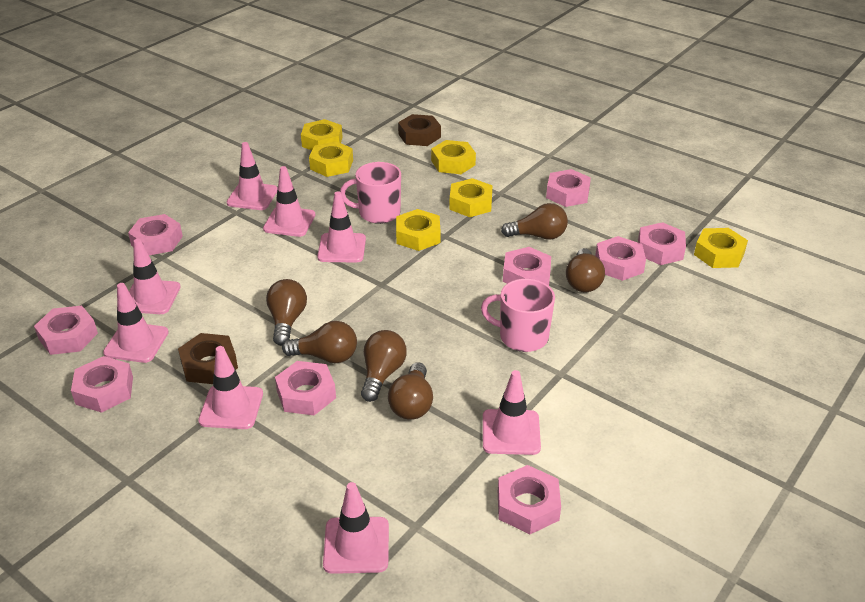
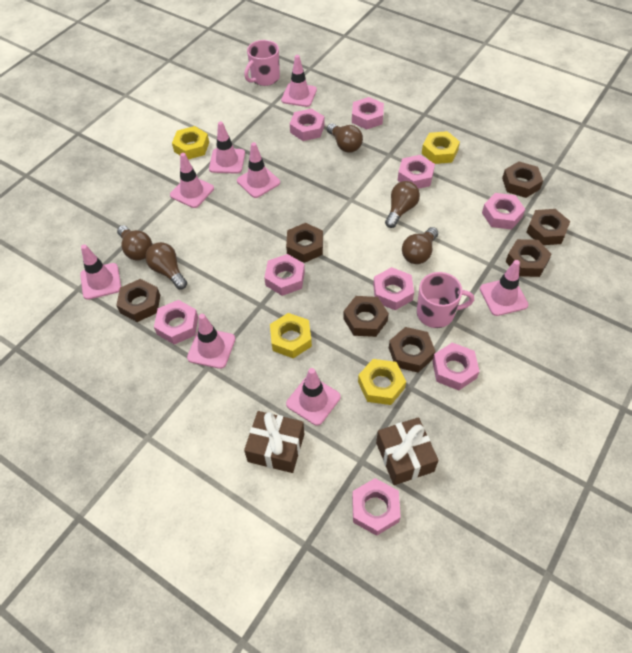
brown gift: none = 0 -> [244,411,304,473] [376,417,439,485] = 2
brown light bulb: [266,279,307,346] [282,321,357,363] [361,330,407,402] [388,362,433,420] [501,203,568,240] [566,248,605,292] = 6 -> [117,225,152,260] [145,242,187,289] [327,123,363,153] [385,181,420,228] [402,227,438,264] = 5
brown nut: [178,333,238,384] [398,114,441,146] = 2 -> [116,279,160,322] [286,223,323,263] [343,296,389,337] [389,327,435,373] [502,161,543,198] [506,239,552,277] [526,209,570,245] = 7
yellow nut: [301,119,343,150] [309,141,353,177] [396,209,440,251] [431,140,476,174] [449,178,493,217] [694,228,748,268] = 6 -> [172,126,209,159] [270,313,312,358] [358,359,406,405] [422,131,460,164] = 4

